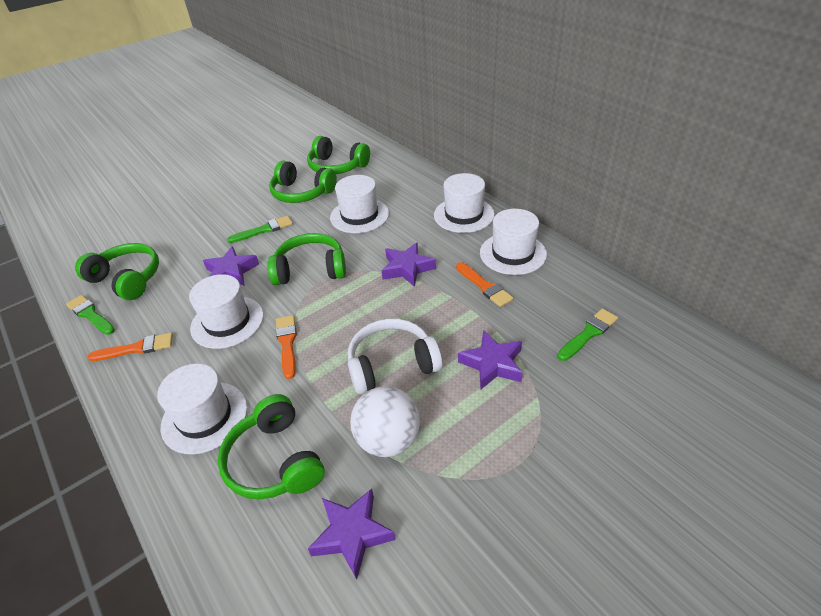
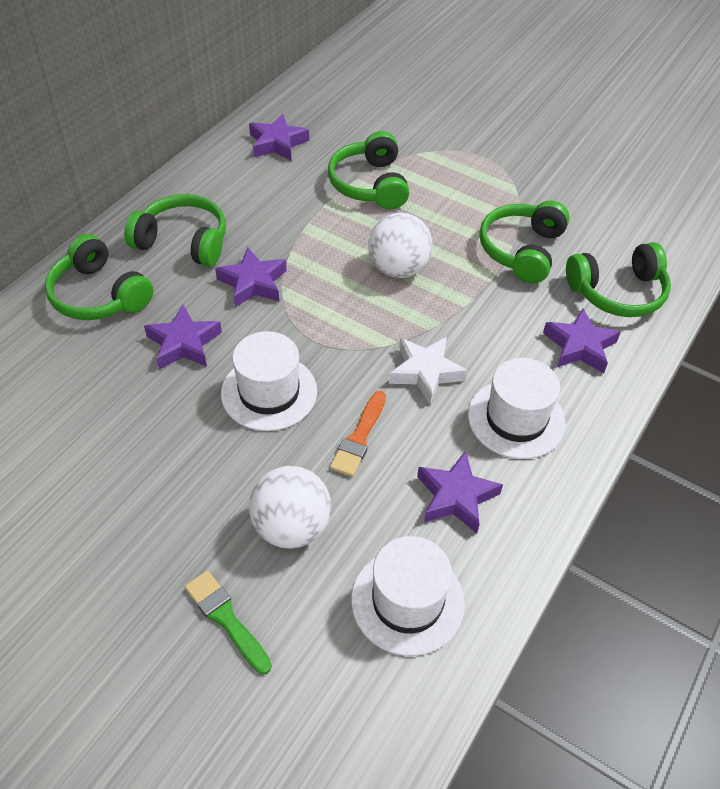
green brush: [66,295,115,335] [227,216,293,243] [557,308,618,361] = 3 -> [185,571,272,674] = 1
orange brush: [87,333,173,361] [276,315,297,379] [456,262,514,307] = 3 -> [330,391,386,477] = 1
purple star: [203,246,259,286] [308,489,396,580] [381,242,436,287] [458,330,523,389] = 4 -> [144,305,222,369] [215,247,287,307] [249,114,309,161] [417,451,503,533] [543,308,621,374] = 5
white ball: [350,386,420,457] = 1 -> [249,466,331,549] [368,213,433,278] = 2
white hat: [157,364,247,454] [189,274,264,349] [330,175,389,233] [434,173,494,233] [480,209,547,275] = 5 -> [221,331,317,431] [351,536,465,656] [468,358,566,459] = 3
white headphones: [348,319,442,394] = 1 -> none = 0
white star: none = 0 -> [389,337,467,404] = 1

